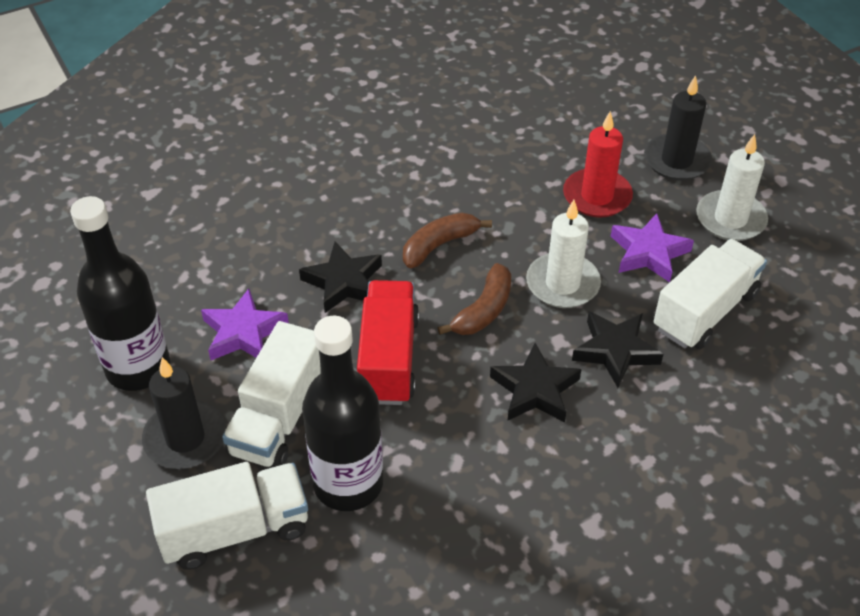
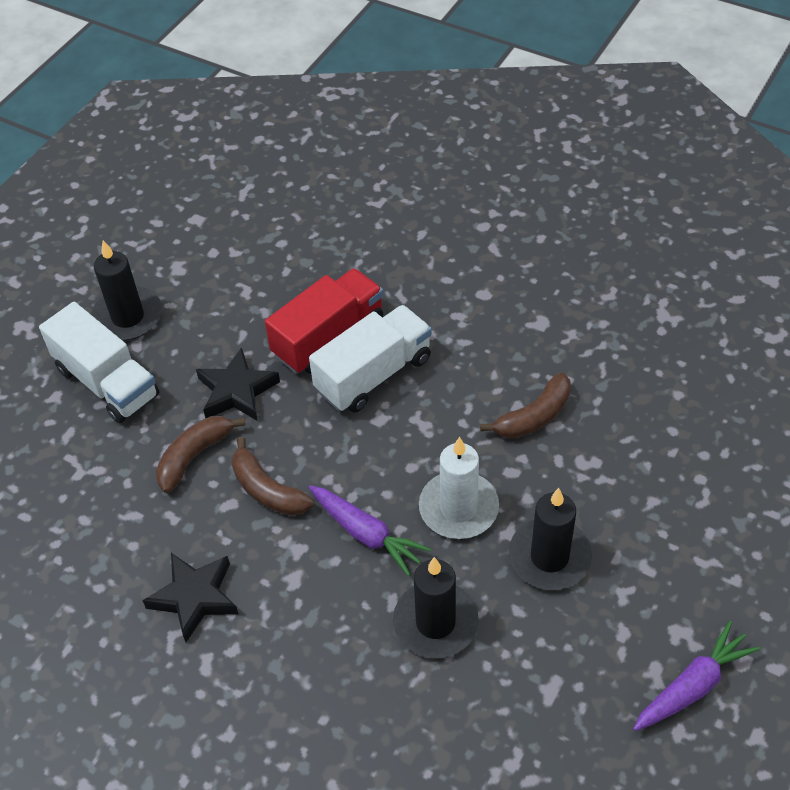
black bottle: [70,196,170,391] [302,316,383,511] = 2 -> none = 0
black candle: [142,357,226,469] [644,75,712,180] = 2 -> [91,240,162,341] [393,557,479,658] [509,488,592,590] = 3
black star: [299,242,382,313] [490,343,581,422] [572,311,663,388] = 3 -> [142,553,239,642] [196,347,280,421] = 2
brown banana: [403,213,492,268] [438,263,511,335] = 2 -> [156,416,245,493] [232,437,314,516] [480,372,571,439] = 3
purple carrot: none = 0 -> [309,485,431,576] [633,621,760,731] = 2
purple star: [201,289,289,360] [611,213,694,282] = 2 -> none = 0
red candle: [563,111,633,218] = 1 -> none = 0
white candle: [526,200,601,308] [696,134,768,241] = 2 -> [419,437,499,539] = 1
white truck: [146,462,308,570] [222,321,321,467] [654,239,767,349] = 3 -> [39,302,159,423] [309,305,432,413] = 2

